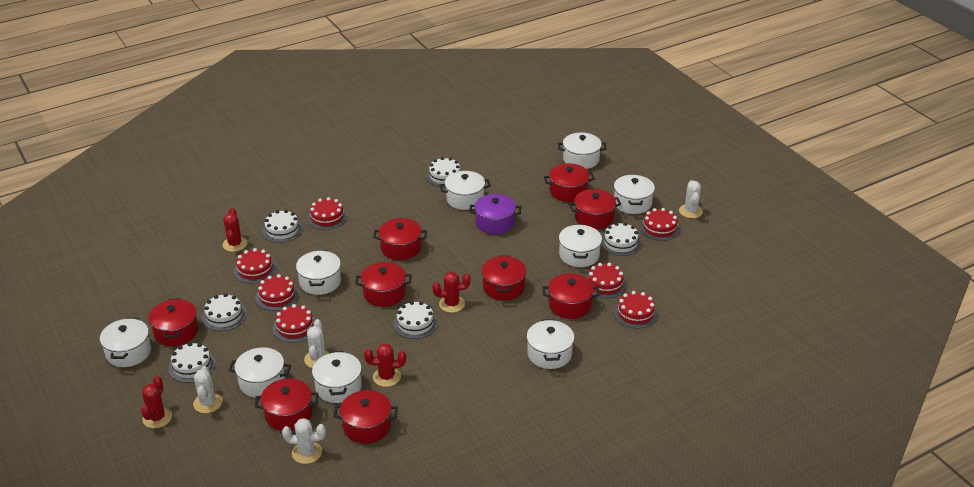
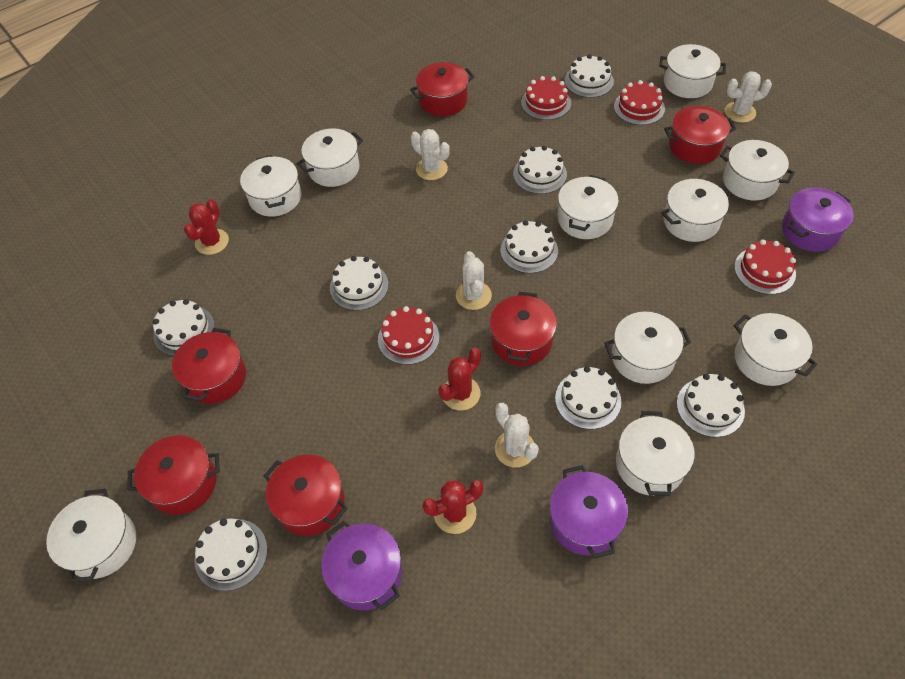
purple pot: [469,194,521,235] = 1 -> [321,521,402,610] [549,465,628,559] [782,188,854,252] = 3
red cactus: [141,376,172,428] [223,208,247,252] [364,343,406,387] [432,272,471,313] = 4 -> [184,199,229,255] [423,480,484,534] [438,348,481,411] = 3
red cake: [234,248,276,283] [256,274,299,311] [273,304,316,342] [308,197,347,230] [586,263,627,298] [614,291,658,329] [640,208,680,241] = 7 -> [378,306,439,365] [521,76,571,120] [614,80,665,125] [734,239,796,295] = 4
red pot: [149,298,198,346] [255,379,318,431] [333,390,398,444] [355,262,411,307] [373,218,427,260] [482,255,527,301] [543,273,599,319] [544,163,595,202] [569,189,621,229] = 9 -> [127,435,220,515] [172,328,246,404] [264,455,347,536] [410,62,474,116] [490,292,557,366] [664,106,736,164] = 6
white cake: [169,342,216,383] [202,293,247,331] [262,210,303,243] [393,301,438,339] [426,157,462,187] [601,222,641,256] = 6 -> [153,299,215,356] [194,519,267,591] [330,256,389,311] [501,220,558,273] [513,146,567,194] [555,366,621,429] [565,54,614,98] [677,374,745,437] = 8
white pot: [100,318,151,367] [229,347,291,398] [296,250,341,295] [312,351,362,403] [439,171,491,210] [526,319,574,369] [558,132,606,169] [559,224,602,267] [614,175,655,214] = 9 -> [46,489,136,583] [240,155,302,217] [297,129,363,187] [558,175,619,239] [604,312,691,384] [616,411,695,496] [659,44,726,98] [661,179,732,242] [720,140,795,201] [734,313,817,386] = 10

